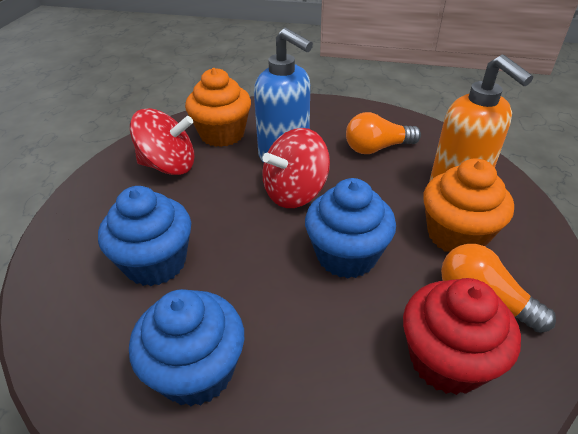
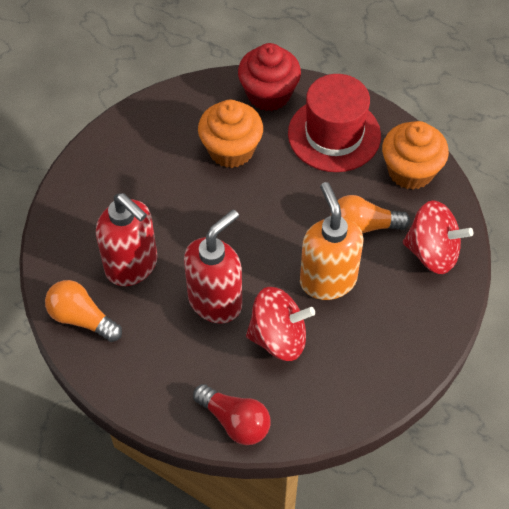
blue cupcake: [98,186,191,286] [129,289,244,407] [305,178,396,278] = 3 -> none = 0
blue soap dispenser: [254,28,313,163] = 1 -> none = 0
red hat: none = 0 -> [288,74,381,172] = 1
red light bulb: none = 0 -> [193,384,271,445] = 1
red soap dispenser: none = 0 -> [96,193,158,286] [184,209,242,323] = 2

